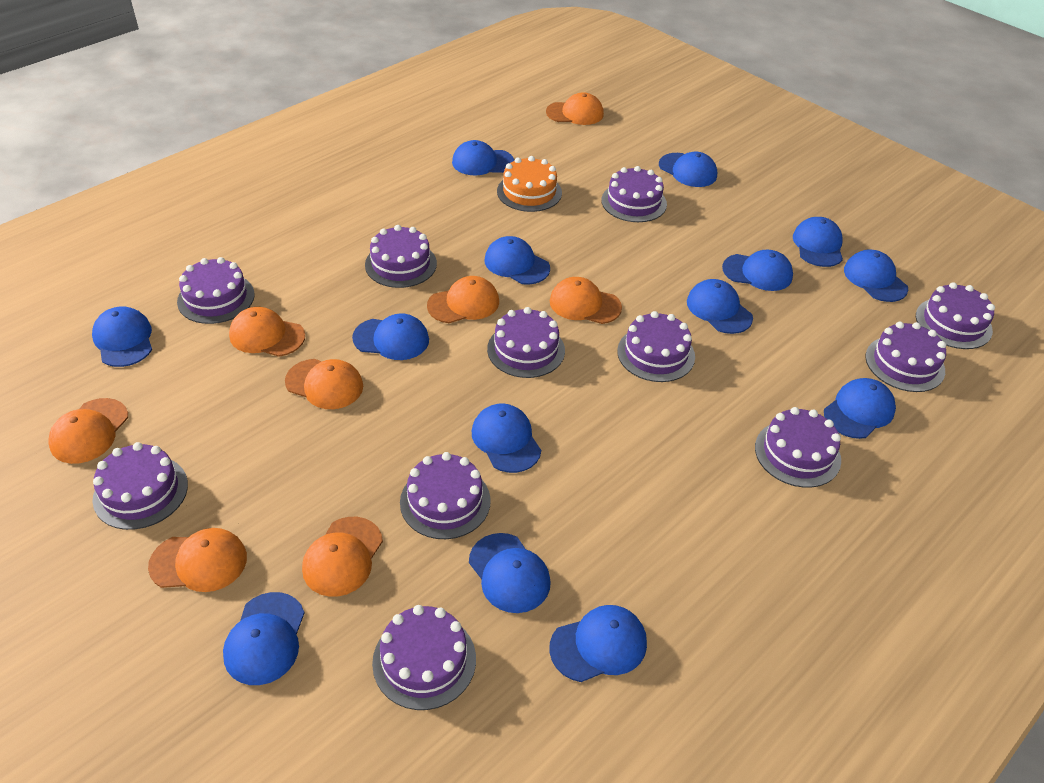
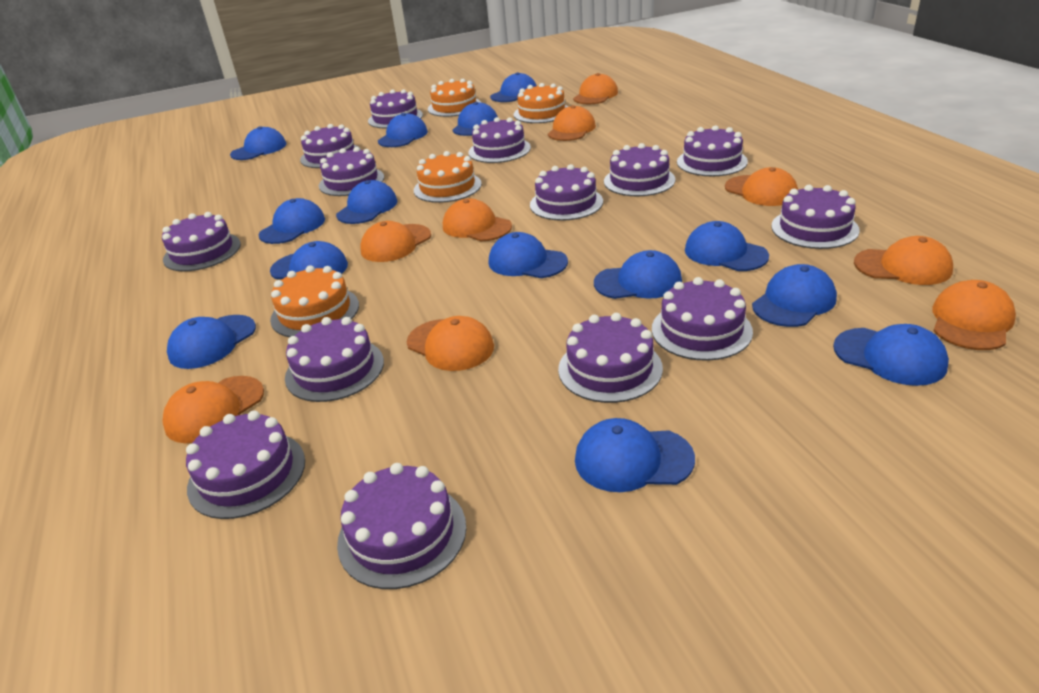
orange cake: [497,156,562,212] = 1 -> [270,265,359,337] [414,151,482,203] [428,79,481,117] [514,83,568,123] = 4
orange cap: [49,398,128,464] [148,528,247,592] [229,307,305,357] [285,359,363,409] [302,517,383,597] [427,276,499,323] [546,92,604,125] [550,277,622,324] = 8 -> [162,376,264,443] [360,221,431,262] [407,316,494,371] [443,198,512,241] [548,105,596,141] [573,73,618,104] [725,167,798,206] [854,236,953,285] [932,280,1016,350] = 9
purple cake: [93,442,188,530] [177,257,255,324] [365,225,437,288] [372,605,476,710] [400,452,491,539] [487,307,565,378] [601,166,667,222] [617,311,695,382] [755,407,841,488] [865,322,946,392] [916,282,995,349] = 11 -> [162,212,241,271] [186,411,305,519] [285,317,384,402] [300,124,361,168] [319,147,384,196] [337,463,466,589] [368,89,423,128] [468,117,531,163] [530,164,603,221] [558,313,663,403] [604,143,676,196] [652,277,753,361] [677,125,748,176] [772,185,860,249] = 14

